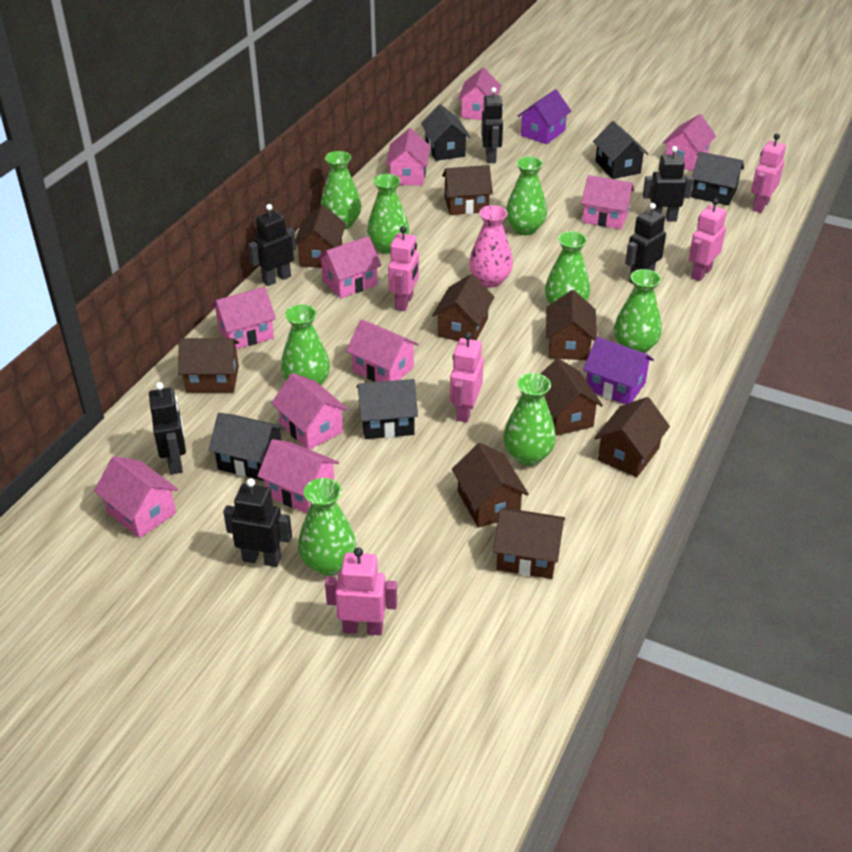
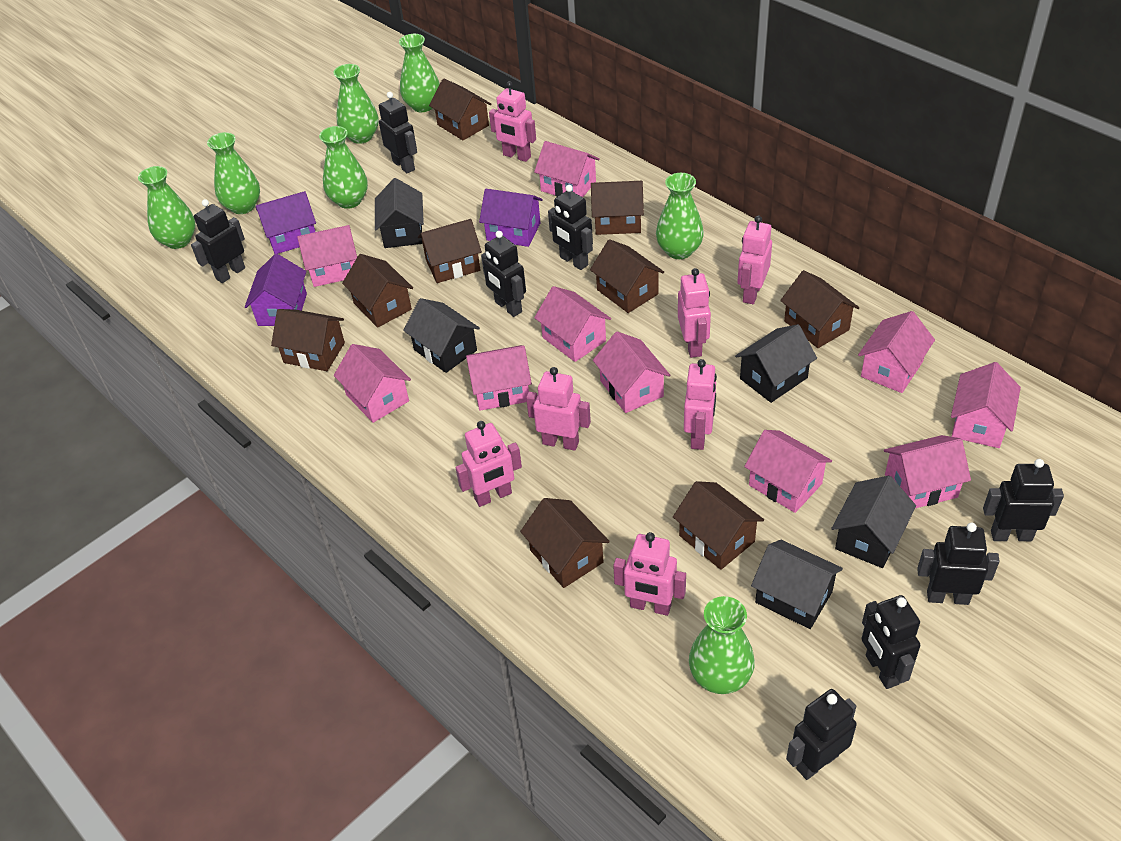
black robot: [149,382,186,475] [223,478,292,567] [248,204,296,286] [481,87,504,163] [625,203,666,283] [643,146,693,221] = 6 -> [191,199,245,283] [379,92,417,174] [481,231,526,317] [548,185,593,270] [786,689,857,780] [861,595,920,689] [917,523,1000,605] [983,459,1064,541] = 8
green vase: [281,305,330,385] [298,478,356,575] [320,151,361,229] [367,174,409,254] [503,373,556,466] [506,156,547,235] [545,231,590,304] [614,269,662,353] = 8 -> [138,166,195,249] [207,132,260,214] [319,126,368,209] [333,64,379,144] [399,34,440,112] [656,173,704,259] [689,596,755,694] = 7
pink robot: [325,547,397,635] [388,226,419,311] [450,332,484,423] [689,198,727,281] [751,133,786,213] = 5 -> [455,421,522,507] [489,81,536,162] [526,367,591,451] [613,532,686,616] [678,268,711,358] [684,359,717,450] [737,216,772,304] = 7
pink vase: [469,205,513,288] = 1 -> none = 0
purple house: [518,89,571,144] [583,337,654,404] = 2 -> [245,254,307,326] [256,191,316,254] [479,189,543,247] = 3

